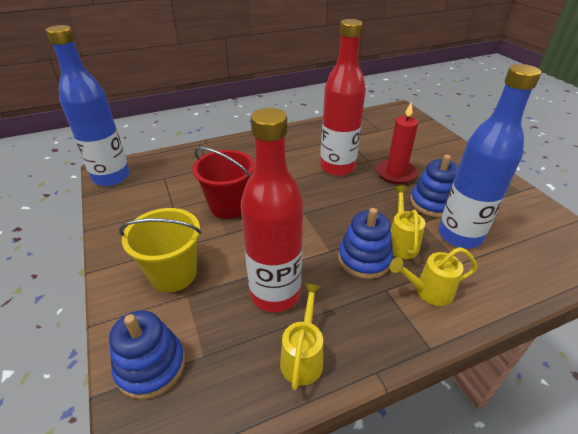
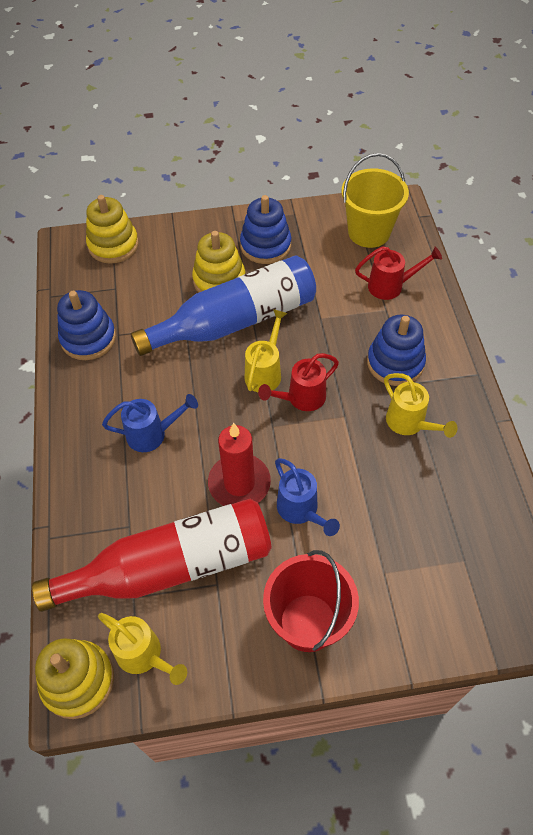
blue bottle: [46,25,130,186] [438,64,541,248] = 2 -> [131,255,316,356] = 1
blue watering can: none = 0 -> [102,394,198,452] [275,458,340,536] = 2
red bottle: [241,108,303,312] [320,19,366,176] = 2 -> [32,499,271,612] = 1
red watering can: none = 0 -> [258,353,339,411] [355,246,442,300] = 2
yellow stacking toy: none = 0 -> [35,639,114,719] [86,195,139,264] [192,231,245,292] = 3

